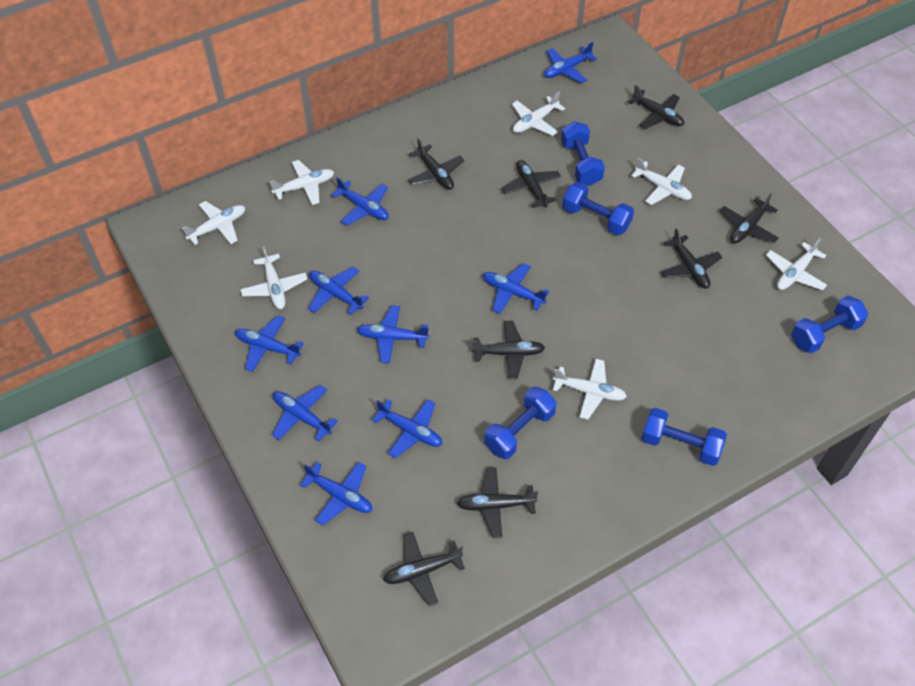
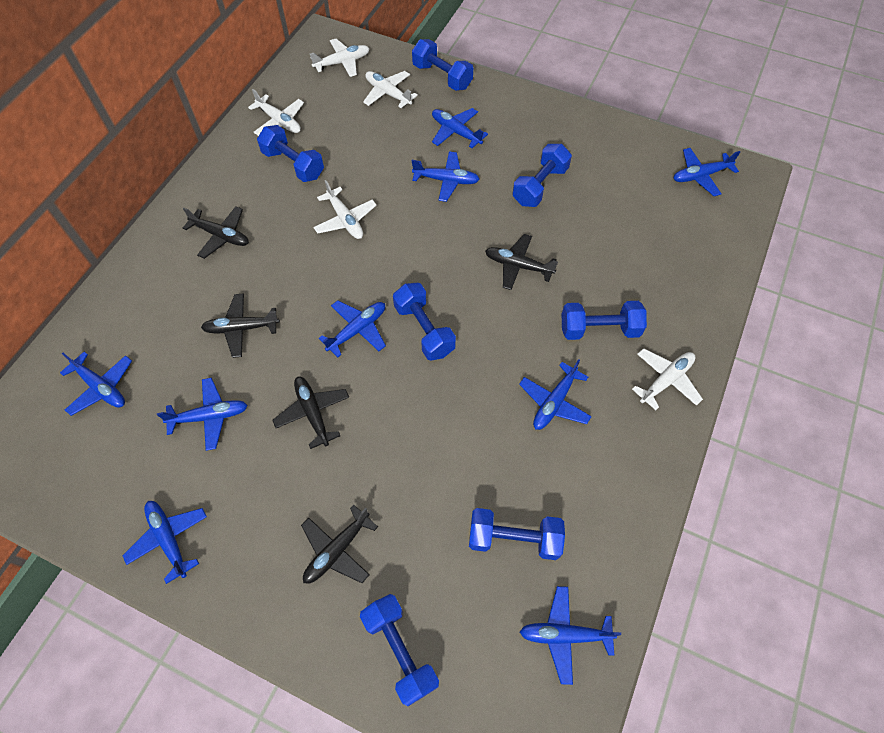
black plane: [383,532,465,606] [408,138,464,190] [457,467,538,538] [472,321,545,379] [501,160,561,208] [628,85,684,129] [661,228,722,288] [720,193,779,243] = 8 -> [183,206,249,259] [201,293,280,358] [272,377,349,449] [301,505,378,584] [485,234,558,290] = 5
blue dumbbell: [484,387,557,459] [561,121,605,186] [562,182,634,235] [641,408,727,466] [791,296,868,354] = 5 -> [257,125,324,182] [360,594,439,706] [393,283,456,361] [412,39,473,91] [469,508,565,560] [512,144,572,207] [562,301,647,340] = 7
white plane: [182,201,245,245] [240,246,307,309] [270,160,334,205] [512,92,565,136] [553,359,627,419] [631,158,692,205] [766,238,827,290] = 7 -> [248,89,304,136] [310,39,370,77] [313,180,377,239] [363,71,418,108] [632,348,703,410] = 5

